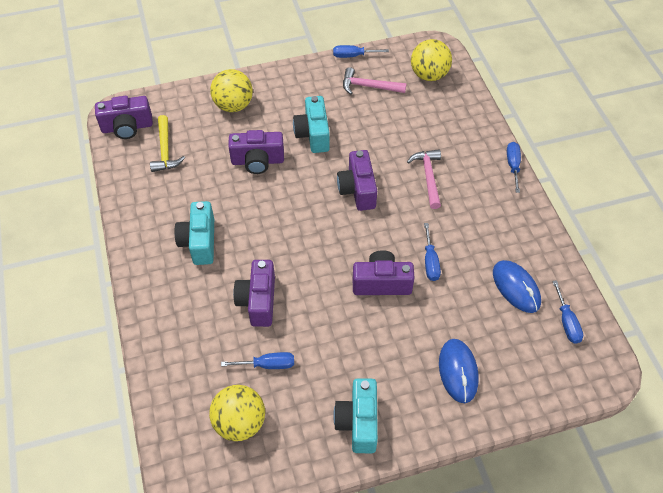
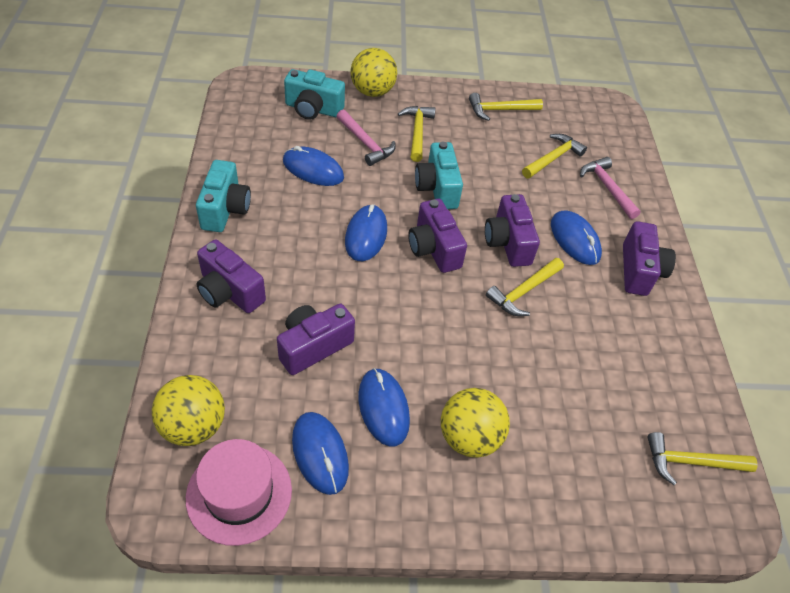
blue mouse: [439,339,479,403] [493,260,541,313] = 2 -> [283,146,344,186] [292,412,349,495] [345,205,387,261] [358,368,410,446] [551,210,602,265] = 5
blue screwdriver: [221,352,294,369] [333,45,389,58] [424,223,441,281] [507,142,521,193] [552,280,583,344] = 5 -> none = 0
pink hat: none = 0 -> [186,439,292,546] = 1
yellow hammer: [150,115,185,172] = 1 -> [398,106,435,162] [469,93,543,121] [486,258,564,316] [522,134,587,179] [647,432,758,485] = 5

